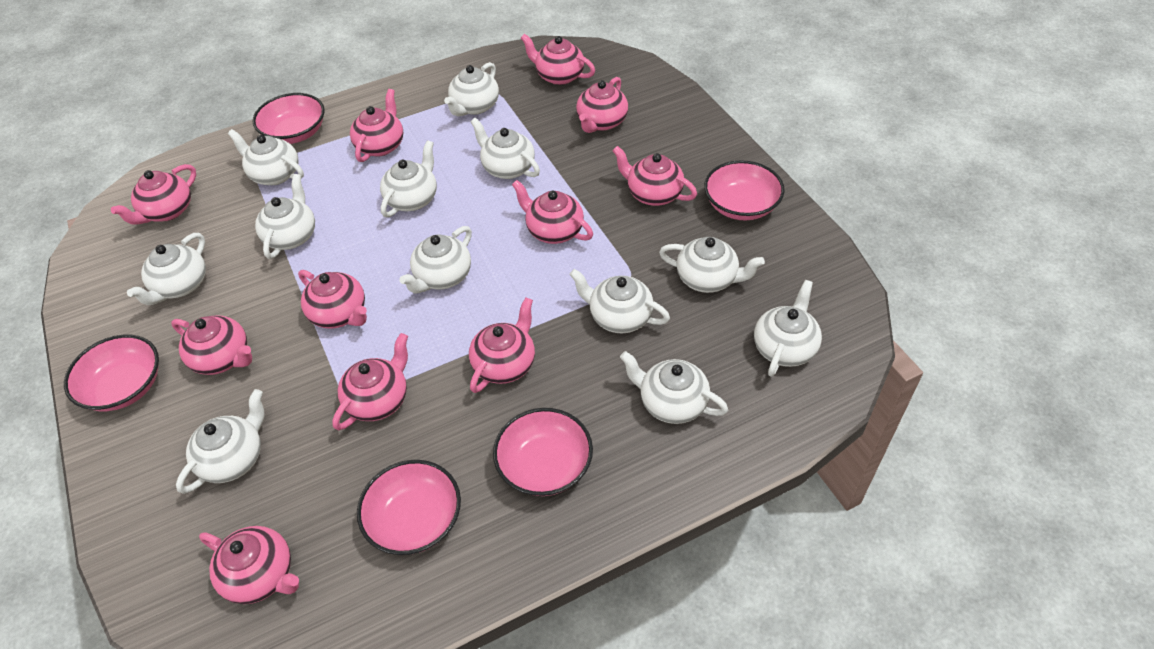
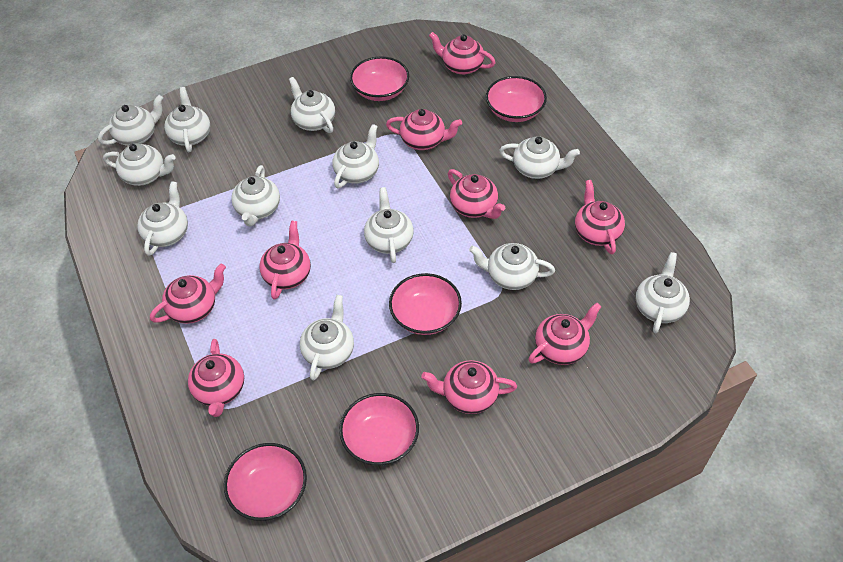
pink teapot: [111,164,196,225] [171,315,252,375] [199,526,299,604] [298,270,367,329] [332,333,408,430] [350,89,403,162] [469,298,535,393] [512,180,593,244] [521,34,595,85] [576,77,628,133] [612,146,697,206] = 11 -> [150,263,226,324] [188,339,244,417] [259,221,311,300] [386,109,462,150] [421,360,517,414] [429,32,496,75] [448,169,505,219] [529,303,602,365] [575,180,625,254] = 9

